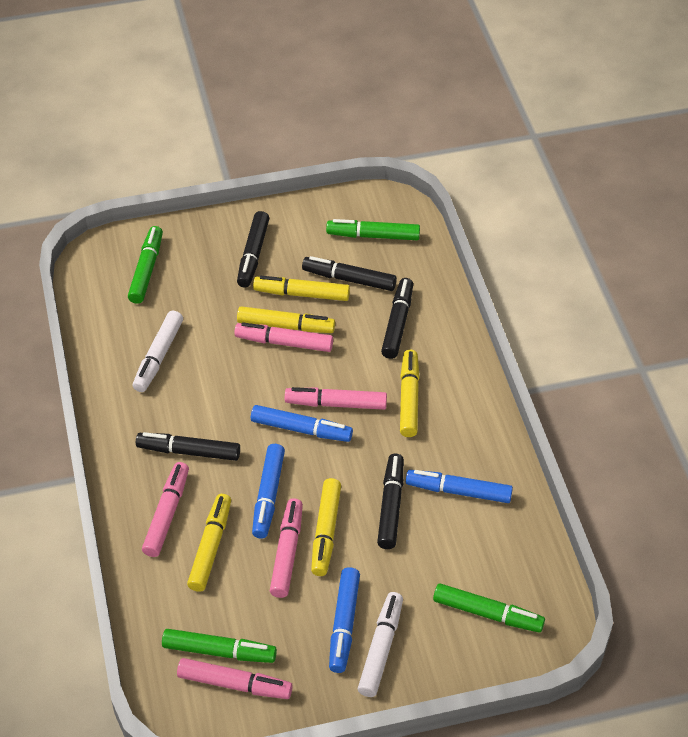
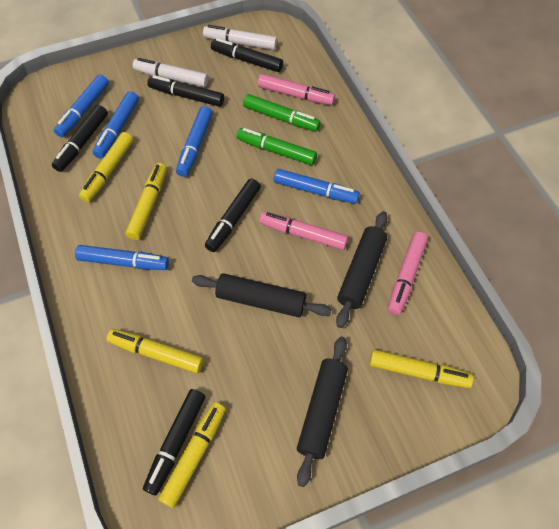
black rolling pin: none = 0 -> [192,273,332,317] [297,337,348,487] [336,211,388,328] = 3
blue marker: [251,405,353,442] [252,444,285,539] [329,567,360,673] [406,470,513,503] = 4 -> [54,74,109,137] [75,245,169,270] [93,91,139,159] [176,106,213,177] [274,169,360,204] = 5
green marker: [128,226,163,304] [162,629,277,663] [326,219,420,240] [433,583,545,633] = 4 -> [237,128,317,166] [243,94,321,132] = 2
pink marker: [142,462,189,557] [177,658,293,699] [234,322,333,352] [270,498,303,598] [285,387,387,410] = 5 -> [258,74,335,105] [259,212,348,250] [388,232,428,315] = 3

